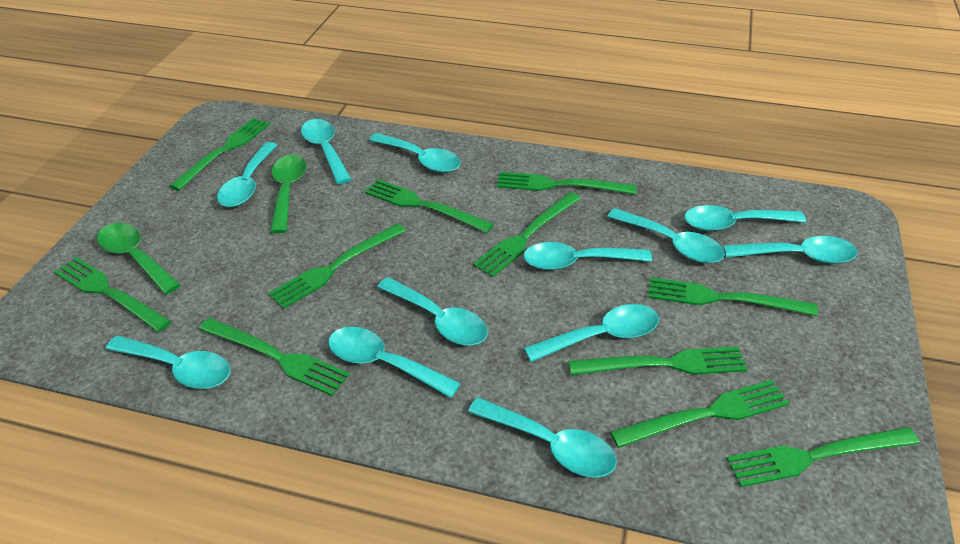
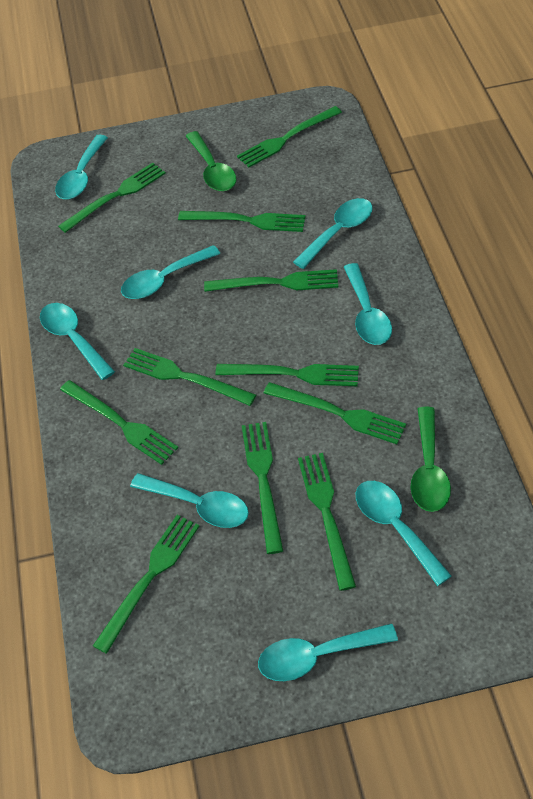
turquoise spoon: [106,336,230,389] [217,142,277,207] [301,119,352,184] [328,327,461,398] [369,133,461,173] [377,277,488,345] [468,397,617,477] [523,242,652,270] [524,304,659,362] [607,208,725,263] [684,205,806,231] [723,236,858,264] = 12 -> [40,303,115,380] [55,135,108,199] [121,245,220,299] [130,473,249,528] [258,623,398,681] [293,198,373,269] [344,263,392,345] [356,481,452,586] = 8

